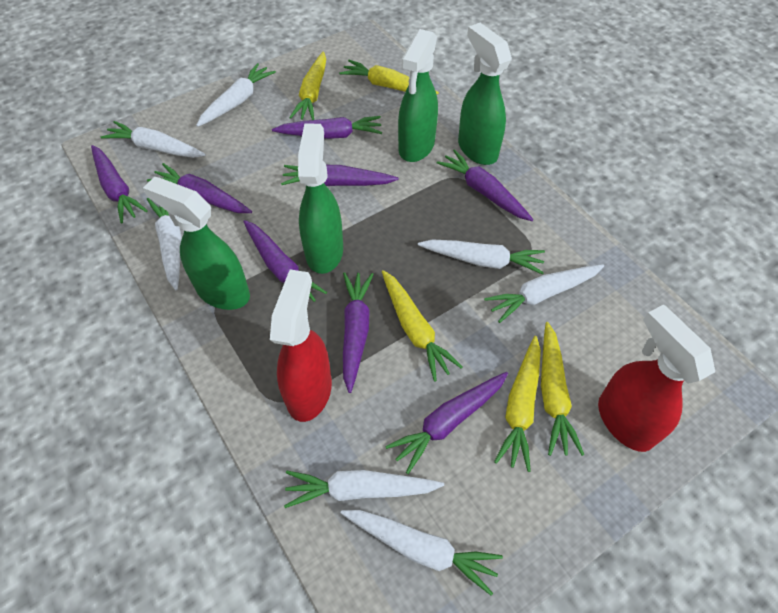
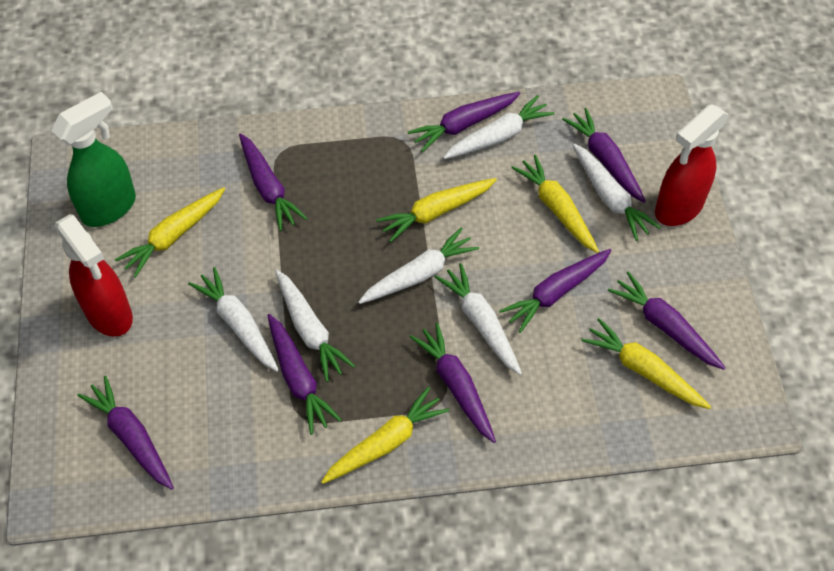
green spray bottle: [143,177,250,310] [298,123,343,274] [398,29,438,162] [458,23,512,165] = 4 -> [52,92,136,227] = 1
white carrot: [101,121,206,158] [147,198,182,290] [196,63,276,127] [284,470,444,508] [341,510,503,596] [418,239,545,275] [484,264,604,323] = 7 -> [188,267,279,372] [275,270,355,382] [358,227,479,304] [435,263,522,375] [443,95,555,159] [572,143,661,241] = 6

